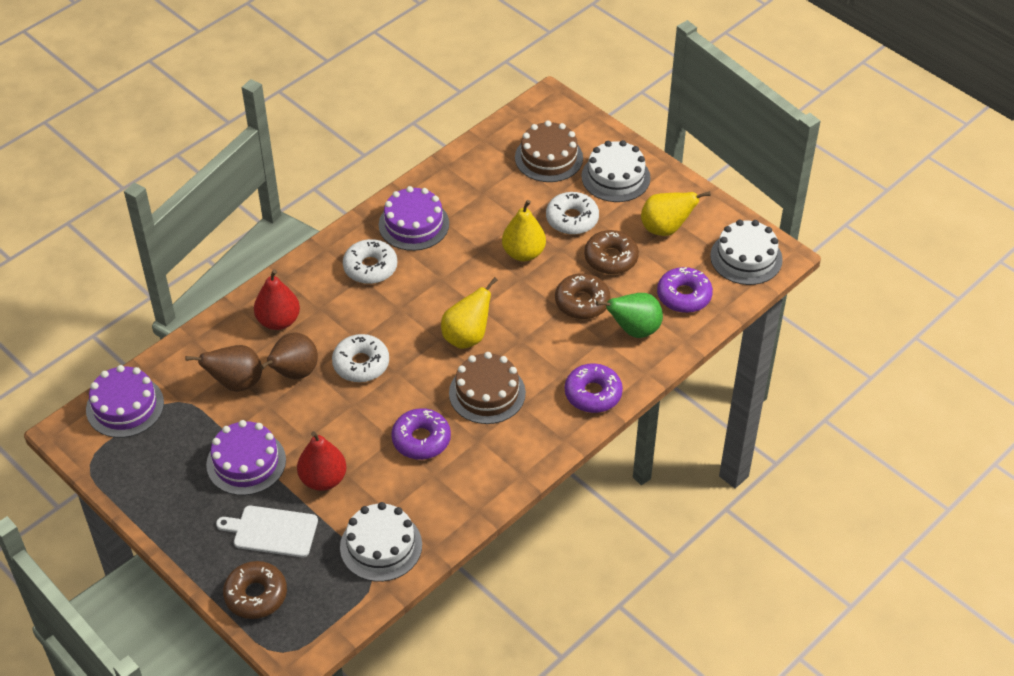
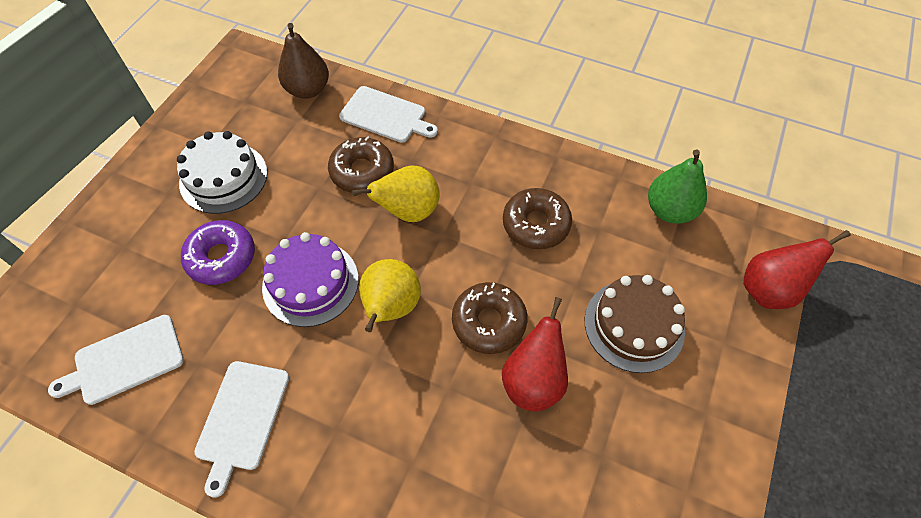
brown cake: [449,352,526,424] [515,121,583,182] = 2 -> [585,275,685,373] = 1
brown pear: [185,345,262,392] [260,333,318,379] = 2 -> [278,23,329,99] = 1
purple cake: [86,365,164,438] [206,420,286,495] [379,186,449,251] = 3 -> [262,232,358,327] = 1
purple donut: [391,408,451,460] [565,363,623,413] [657,267,713,313] = 3 -> [181,220,255,285] = 1
white cake: [340,502,422,582] [581,140,651,202] [710,220,783,285] = 3 -> [177,131,267,214] = 1
white cutting board: [216,506,318,557] = 1 -> [48,315,184,405] [194,361,289,498] [339,86,438,143] = 3
white donut: [332,334,389,383] [343,239,397,284] [546,192,599,235] = 3 -> none = 0
yellow pear: [441,277,498,349] [502,200,546,261] [641,191,711,236] = 3 -> [352,166,440,222] [359,259,421,332] = 2

